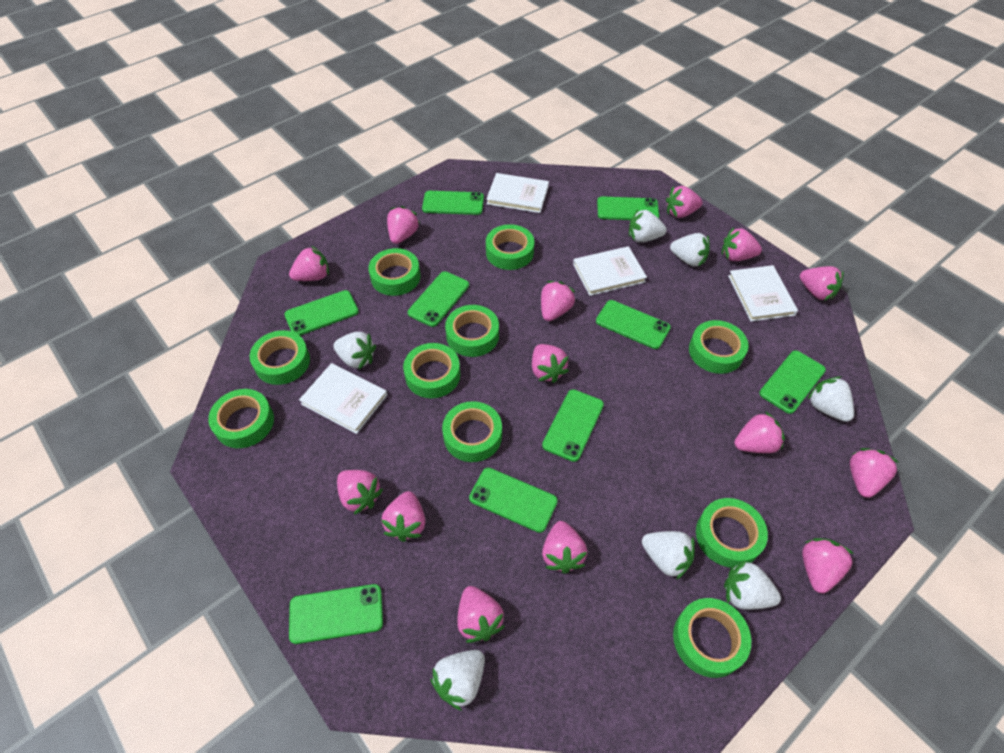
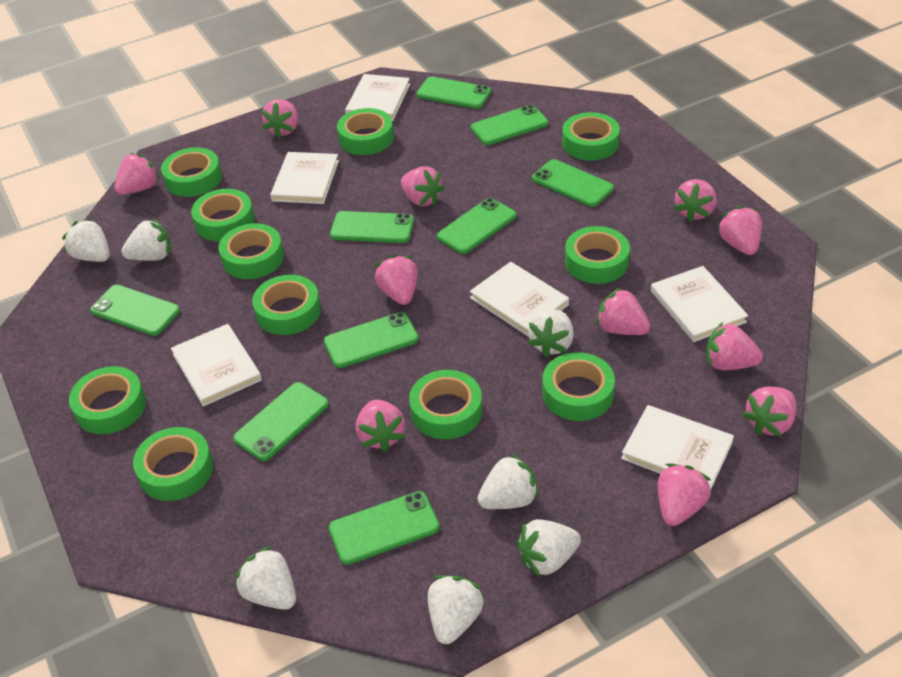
green tape: [208,389,274,448] [250,330,310,385] [368,248,420,296] [403,343,460,398] [442,401,502,462] [445,305,499,357] [486,224,534,270] [673,598,751,678] [689,320,749,374] [696,498,768,568] = 10 -> [69,366,146,434] [133,427,213,501] [161,147,222,197] [191,189,255,241] [218,223,284,279] [252,275,321,335] [337,108,394,155] [409,370,482,439] [542,352,615,421] [562,112,620,161] [565,226,630,284] = 11
pink strawberry: [289,246,329,281] [337,470,383,515] [381,491,426,542] [387,206,420,244] [457,586,505,643] [532,344,569,383] [541,281,576,321] [542,521,587,574] [666,186,703,218] [722,227,762,261] [734,411,785,453] [800,266,844,301] [802,538,854,593] [850,448,898,498] = 14 -> [114,153,160,195] [261,99,298,138] [356,400,405,452] [375,255,418,305] [401,166,445,206] [596,287,650,335] [658,463,711,526] [674,179,717,222] [706,322,763,370] [717,206,762,255] [742,387,796,437] = 11
white book: [299,363,387,434] [486,173,549,213] [573,246,647,296] [728,265,798,322] = 4 -> [171,324,262,407] [270,152,339,204] [345,74,410,121] [470,262,569,336] [621,405,734,489] [651,266,748,342] = 6

